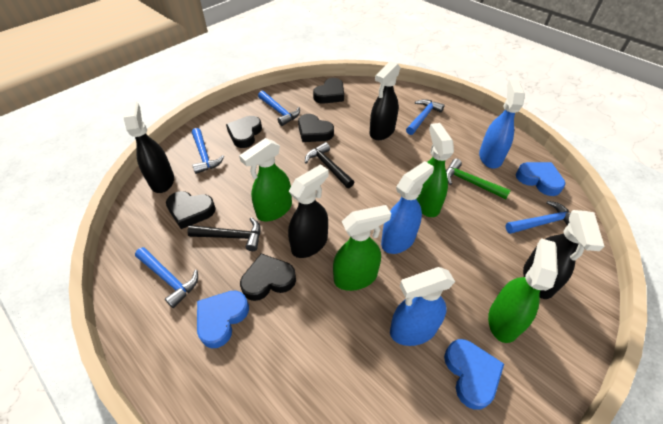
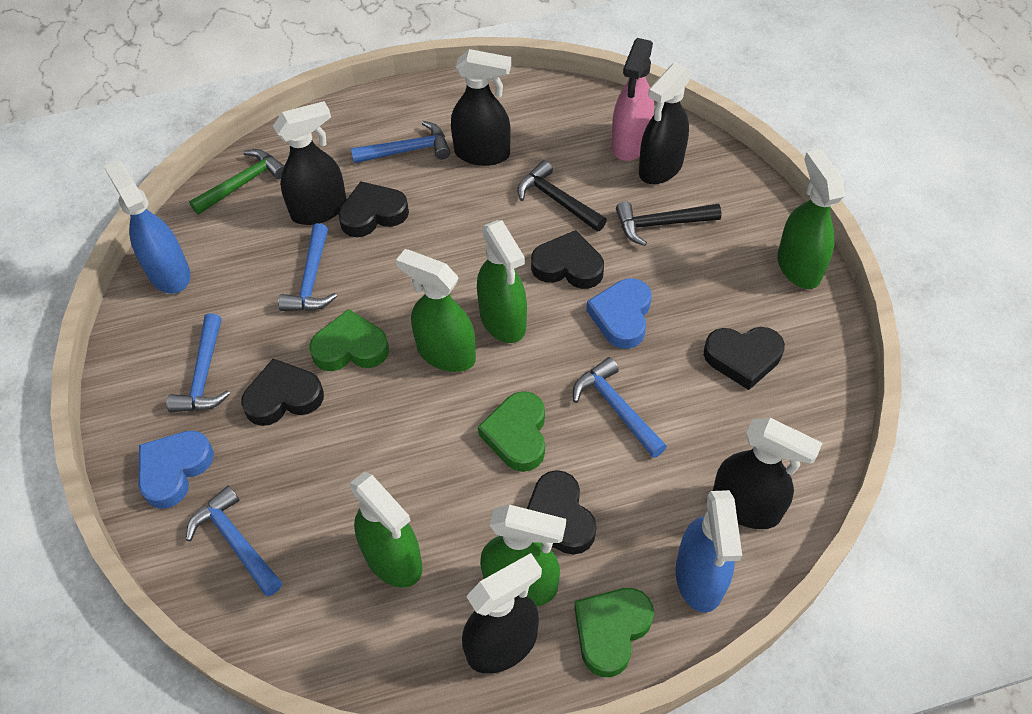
black spray bottle: [123,102,174,193] [288,164,328,258] [370,61,401,140] [523,210,604,299] = 4 -> [273,101,347,225] [451,49,511,166] [462,553,542,674] [639,63,692,184] [713,418,822,529] = 5
blue heart: [197,290,249,348] [444,339,504,410] [516,162,566,196] = 3 -> [139,431,214,509] [586,278,652,349] = 2
blue spray bottle: [381,161,434,254] [390,267,455,346] [479,80,525,168] = 3 -> [104,160,190,294] [676,490,742,613] = 2
green heart: none = 0 -> [309,309,389,371] [478,391,545,472] [574,588,654,677] = 3
green spray bottle: [239,138,292,221] [333,205,391,291] [416,123,454,217] [488,238,558,343] = 4 -> [350,471,423,588] [396,249,476,372] [477,220,527,343] [480,505,566,607] [777,149,845,289] = 5
pink spray bottle: none = 0 -> [611,38,654,161] = 1

